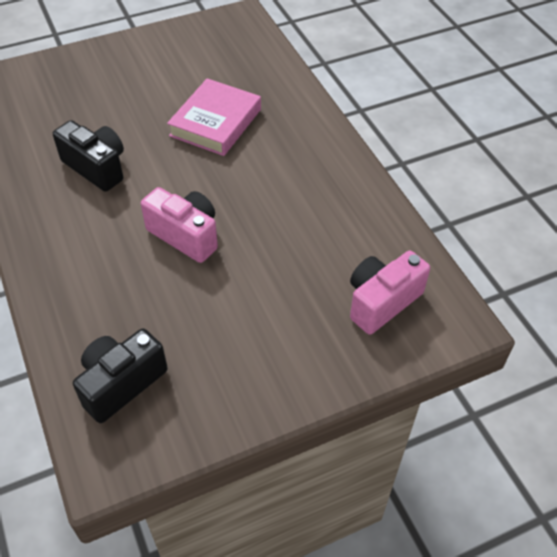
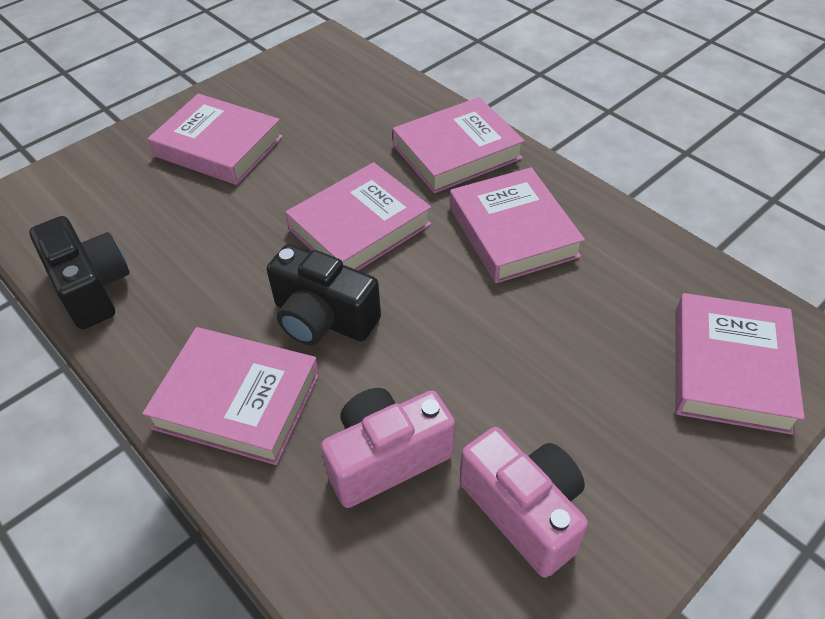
pink book: [167,78,261,156] = 1 -> [142,327,319,465] [148,94,283,185] [285,162,431,270] [393,97,525,193] [450,167,585,283] [675,293,804,435] = 6

